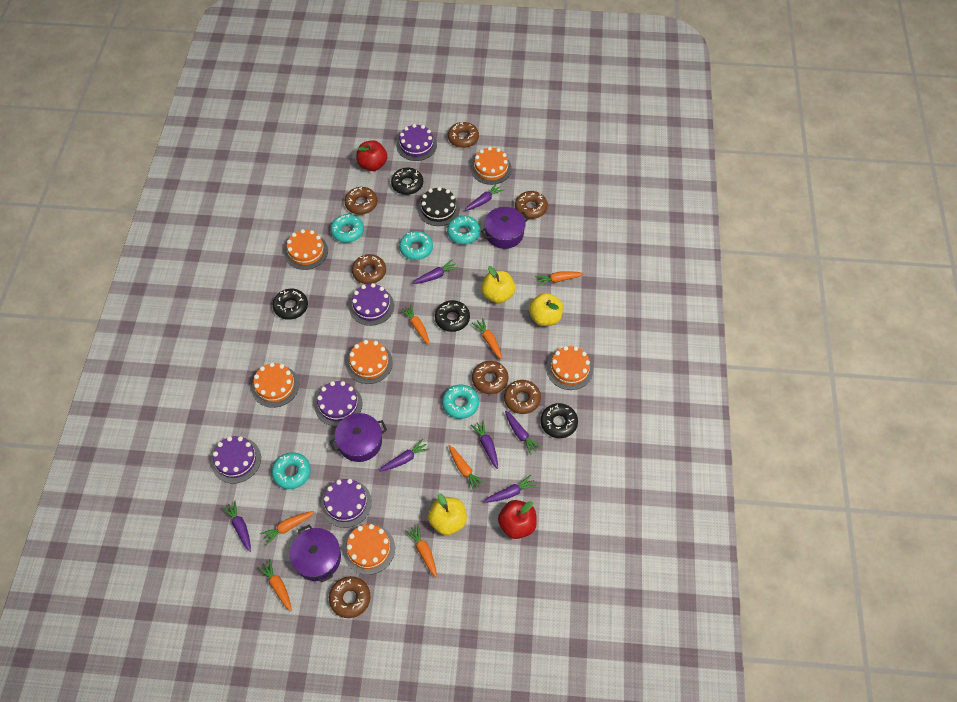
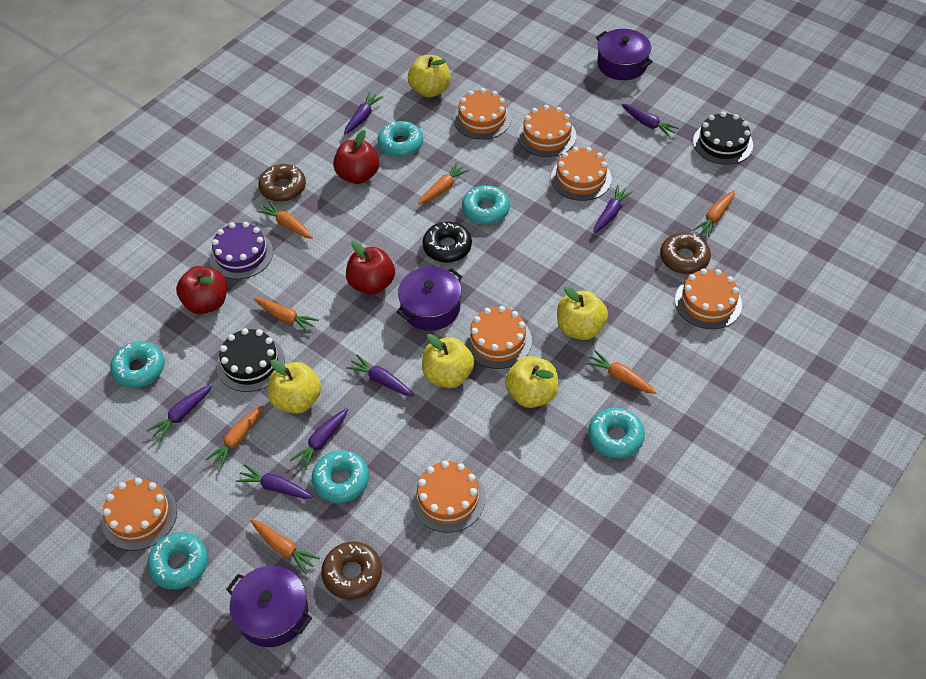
black cake: [418,187,460,226] = 1 -> [217,328,285,392] [693,112,753,165] = 2
black donut: [273,289,308,320] [391,168,423,195] [435,300,470,332] [540,403,578,438] = 4 -> [423,222,472,263] = 1
brown donut: [329,576,370,618] [345,187,377,215] [352,254,386,284] [448,122,479,148] [472,361,508,394] [504,380,541,414] [515,191,548,219] = 7 -> [258,164,306,202] [321,541,382,600] [660,232,711,274] = 3
orange cake: [251,362,299,408] [284,229,328,270] [343,524,395,575] [346,340,393,384] [471,147,512,185] [546,346,593,390] = 6 -> [102,478,177,551] [411,461,486,533] [454,88,511,140] [464,306,532,369] [518,105,576,157] [551,147,612,201] [675,268,742,329] = 7
purple cake: [211,436,261,483] [315,381,363,426] [321,479,372,528] [349,283,394,326] [396,124,437,161] = 5 -> [209,222,273,279] = 1
red apple: [356,140,387,171] [498,500,537,539] = 2 -> [176,266,227,314] [333,130,379,184] [346,241,395,295] = 3
turquoise donut: [272,452,311,489] [330,214,364,243] [399,231,433,260] [442,385,479,419] [447,216,481,244] = 5 -> [110,341,164,388] [147,532,208,590] [312,450,369,503] [377,121,423,157] [462,185,510,225] [588,408,645,458] = 6
yellow apple: [428,493,467,535] [481,266,515,303] [529,293,563,326] = 3 -> [268,359,321,414] [408,55,451,98] [422,334,474,388] [505,356,558,408] [557,286,608,340] = 5

